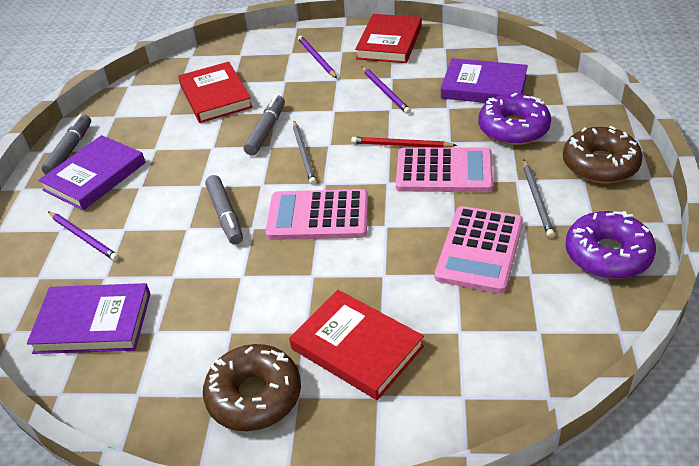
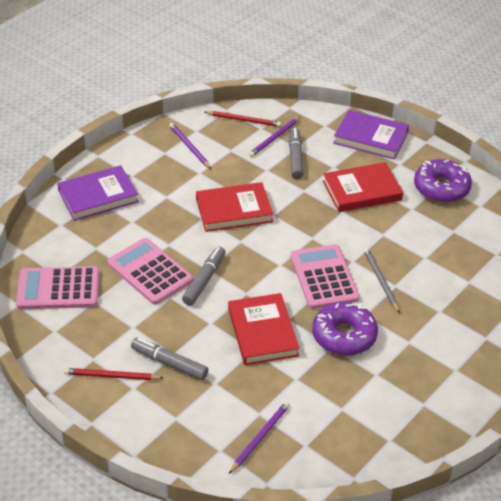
brown donut: [203,344,301,431] [563,126,643,183] = 2 -> none = 0
grey pencil: [293,121,316,185] [523,160,555,238] = 2 -> [364,248,399,313] = 1
purple book: [27,283,150,354] [38,135,145,210] [441,58,528,103] = 3 -> [57,165,139,221] [334,110,409,160] = 2
red pencil: [351,137,457,147] = 1 -> [64,368,163,380] [205,111,281,127] = 2

